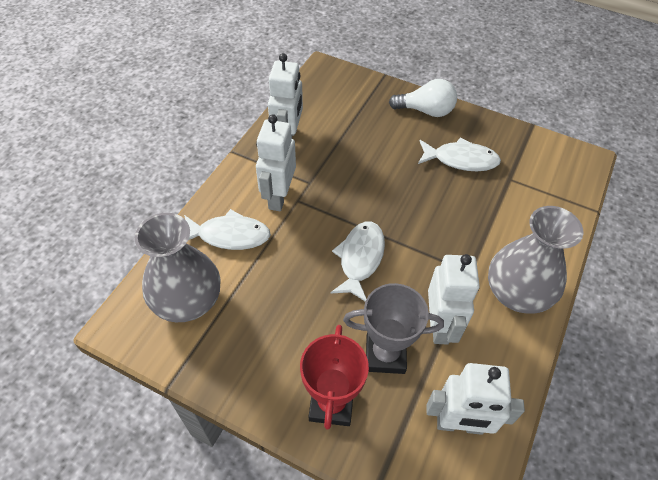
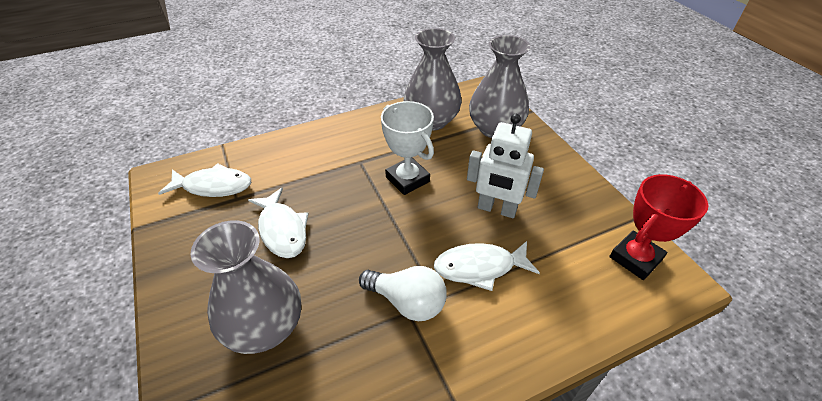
grey trophy: [343,283,444,374] = 1 -> none = 0
grey vase: [135,213,221,322] [488,206,583,313] = 2 -> [191,220,301,354] [403,28,462,131] [469,35,530,138] = 3
white robot: [256,114,296,211] [268,53,303,138] [427,363,525,435] [428,254,480,344] = 4 -> [467,114,544,218] = 1
white trophy: none = 0 -> [381,101,434,195] = 1

